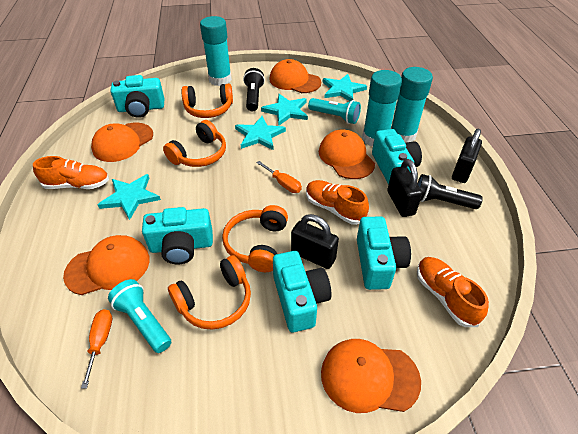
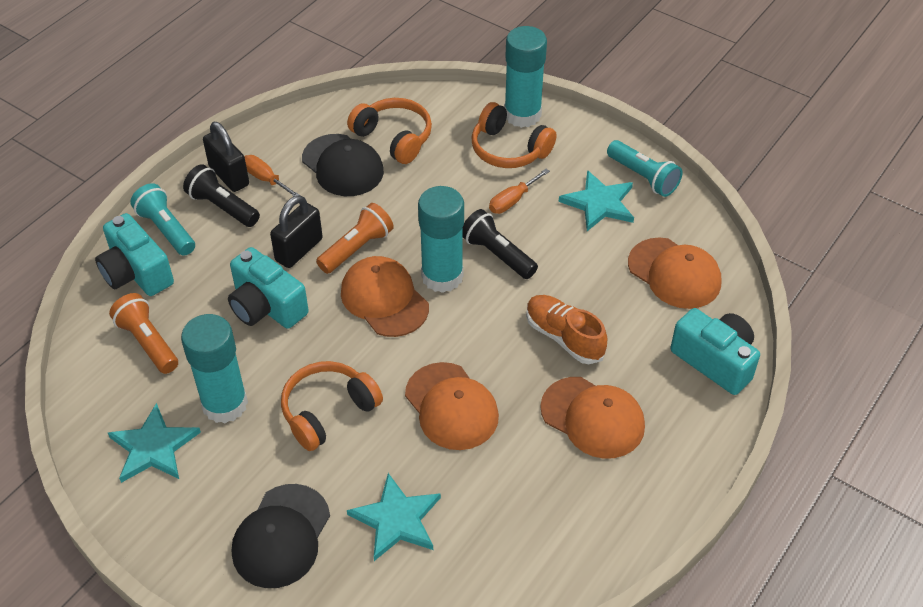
black cap: none = 0 -> [232,484,330,588] [302,134,384,196] = 2
black padlock: [291,214,339,269] [387,159,422,217] [452,129,482,183] = 3 -> [203,122,249,192] [270,195,323,268] = 2
orange cap: [63,235,149,295] [91,123,153,162] [269,59,321,93] [319,130,375,179] [321,339,421,413] = 5 -> [341,256,429,337] [405,362,499,450] [540,377,645,459] [628,237,721,309] = 4
orange flashlight: none = 0 -> [109,293,178,374] [316,203,394,274] = 2
orange headphones: [163,120,226,167] [168,255,251,330] [181,84,233,118] [222,205,288,272] = 4 -> [281,361,383,451] [347,98,432,164] [471,102,557,168] = 3
orange shoe: [33,156,109,189] [306,180,369,225] [417,257,489,327] = 3 -> [526,295,607,364] = 1
turquoise camera: [110,75,164,118] [142,207,213,265] [273,251,332,332] [357,216,411,290] [372,129,422,185] = 5 -> [95,213,174,296] [228,247,309,329] [671,308,760,395] = 3
turquoise star: [98,174,161,220] [235,116,286,150] [261,94,308,126] [323,74,367,101] = 4 -> [108,403,201,483] [347,473,441,561] [559,170,634,231] = 3

